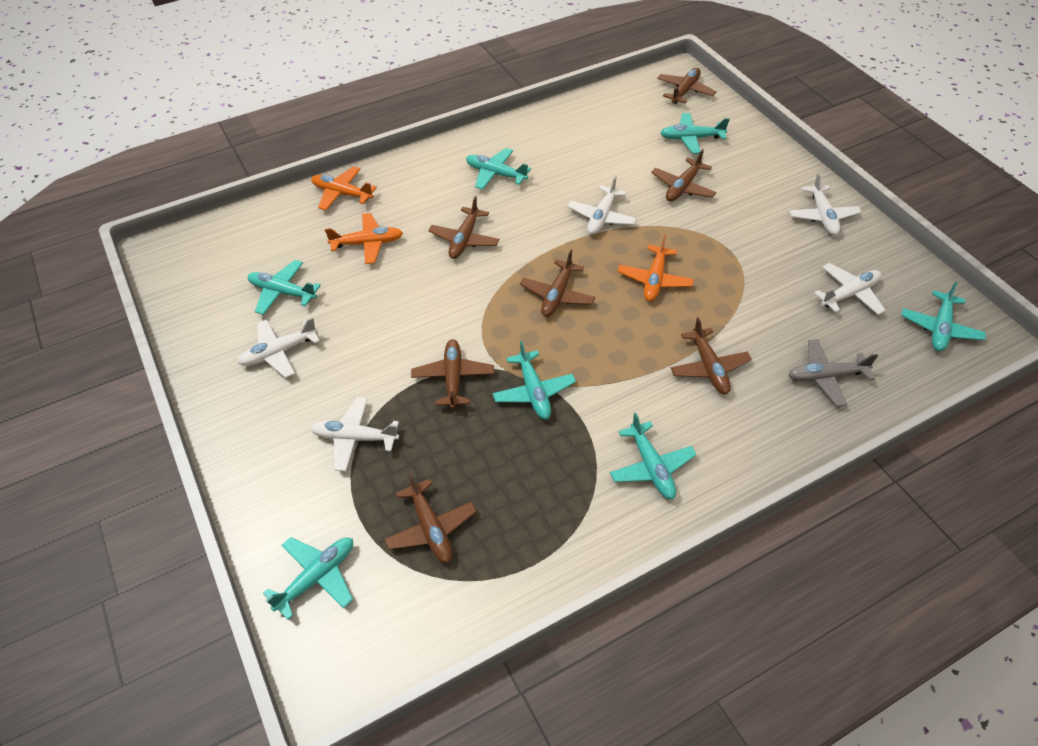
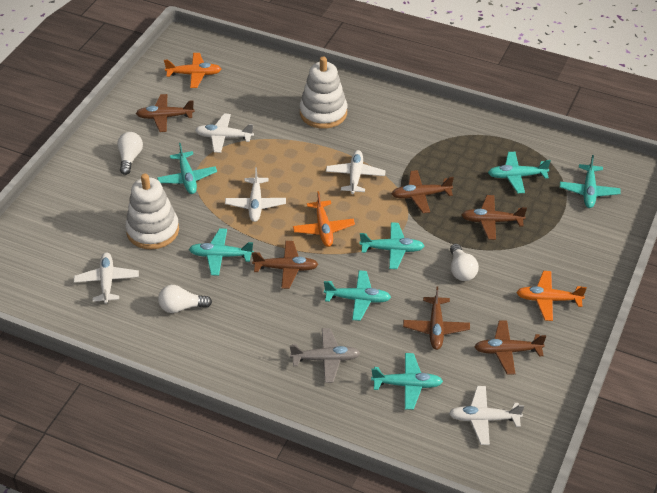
brown plane: [384,473,476,563] [411,339,494,409] [428,196,499,259] [520,250,595,317] [651,149,716,202] [657,68,716,104] [671,317,752,394] = 7 -> [136,94,195,132] [252,241,318,289] [392,170,454,213] [403,287,470,350] [462,195,527,240] [474,320,546,375] = 6
white light bulb: none = 0 -> [117,132,143,175] [158,285,212,313] [450,244,479,281] = 3
white stacking toy: none = 0 -> [125,174,179,249] [300,56,347,129] = 2

